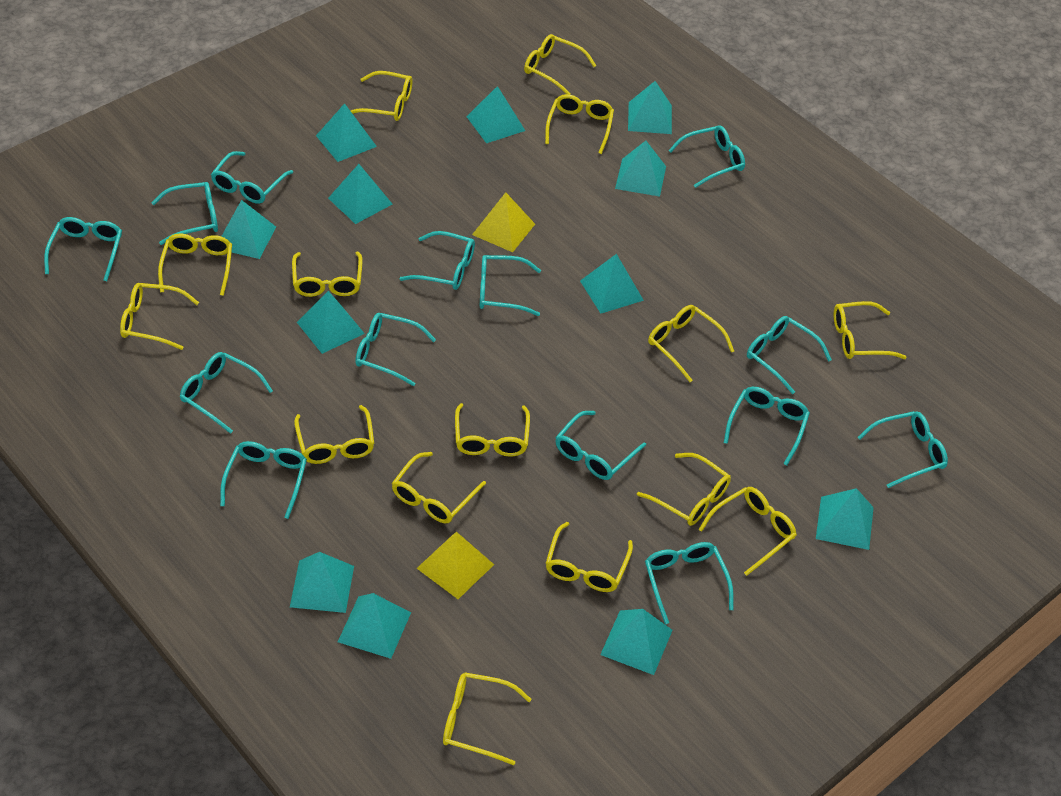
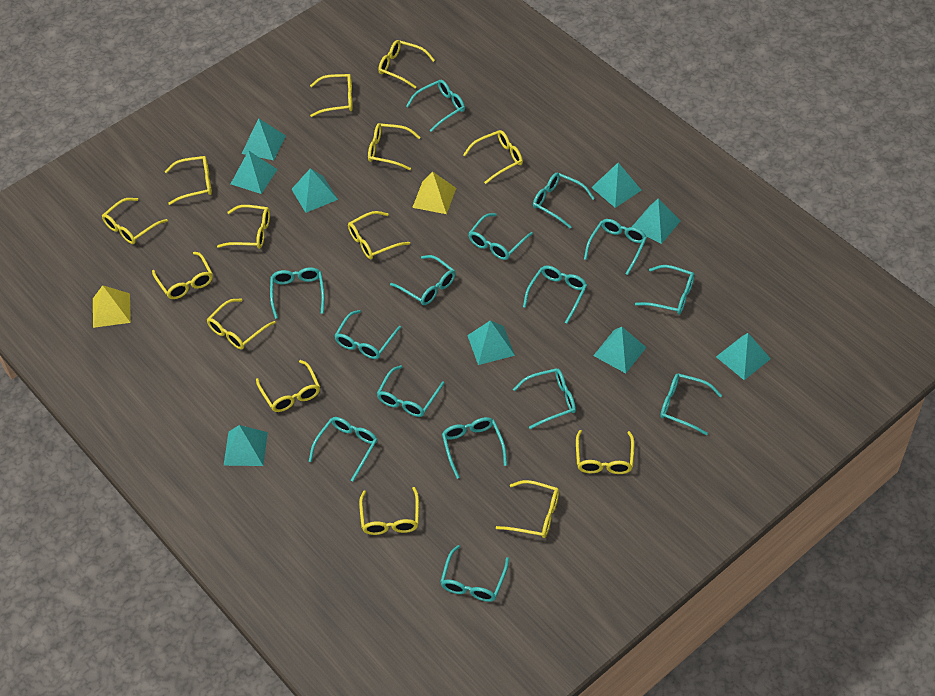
turquoise glasses: [44,217,122,281] [151,182,218,245] [180,352,273,434] [211,151,293,204] [220,441,307,519] [355,313,436,386] [399,231,475,290] [480,255,541,316] [555,411,646,480] [645,542,734,624] [668,126,745,188] [724,387,810,466] [747,316,832,394] [857,411,948,488] = 14 -> [270,267,325,319] [309,417,378,482] [334,310,401,359] [377,365,445,417] [390,255,455,305] [406,80,465,132] [440,545,509,602] [442,417,507,479] [468,213,533,260] [513,368,576,429] [523,266,587,324] [533,173,595,228] [584,219,647,275] [635,265,695,315] [660,373,722,435] = 15
turquoise pyramid: [221,200,276,259] [290,552,354,613] [297,291,365,354] [316,103,377,162] [328,164,392,224] [338,593,411,659] [466,86,525,143] [580,254,644,313] [600,609,672,675] [615,141,666,197] [628,81,672,134] [816,488,874,550] = 12 -> [224,425,268,466] [231,150,278,194] [242,118,286,160] [291,168,338,213] [467,320,515,365] [591,163,642,208] [593,327,647,373] [632,198,680,244] [716,333,771,380] = 9
yellow glasses: [120,283,199,350] [158,234,232,296] [292,252,362,297] [294,405,374,464] [351,71,412,121] [392,452,486,523] [443,672,532,765] [455,403,530,457] [524,34,596,94] [545,94,614,154] [546,522,633,592] [637,453,731,526] [648,305,734,382] [698,487,797,576] [834,301,907,359] = 15 -> [102,198,168,244] [152,252,213,299] [165,156,212,205] [207,298,275,349] [217,205,270,249] [256,360,320,412] [310,74,353,117] [348,211,410,259] [359,487,419,535] [368,123,421,170] [378,40,435,88] [463,130,523,184] [496,480,559,538] [576,430,634,474] = 14

